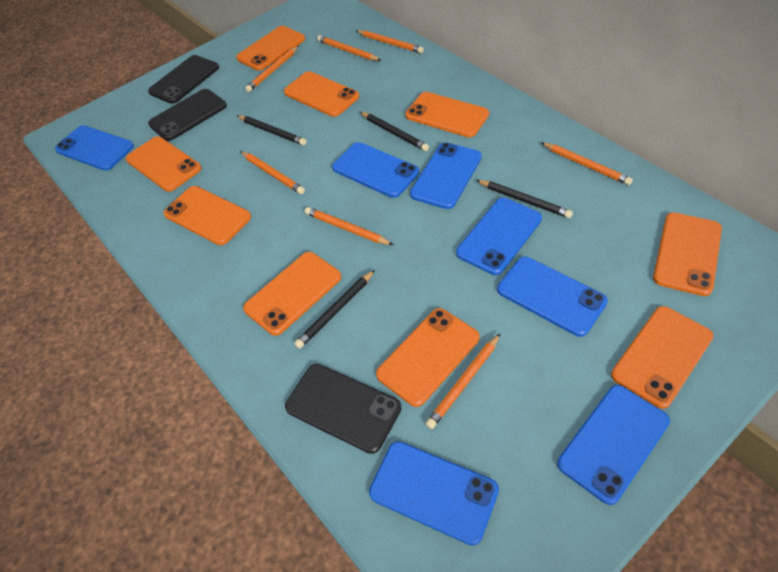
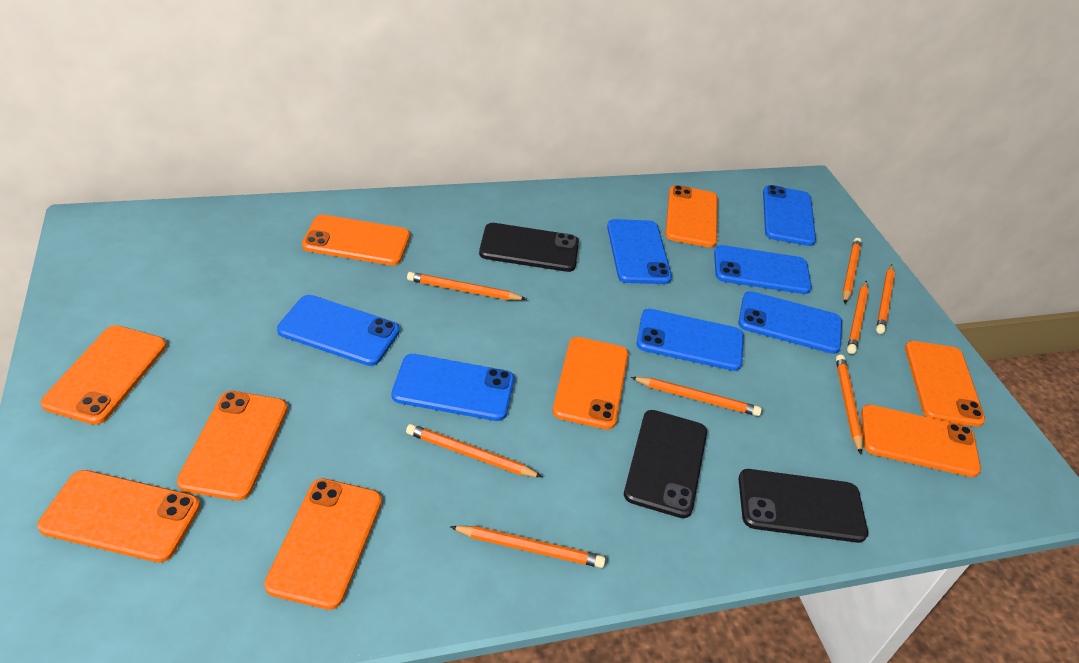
black pencil: [237,115,307,146] [294,270,375,349] [360,112,429,151] [476,180,573,218] = 4 -> none = 0
orange pencil: [240,151,305,194] [245,46,299,92] [305,207,393,245] [317,35,381,61] [356,30,424,53] [426,334,500,429] [541,142,633,185] = 7 -> [406,424,542,477] [407,272,526,300] [450,526,606,568] [631,377,762,416] [836,355,863,454] [842,238,862,303] [847,281,869,354] [876,264,895,334] = 8

